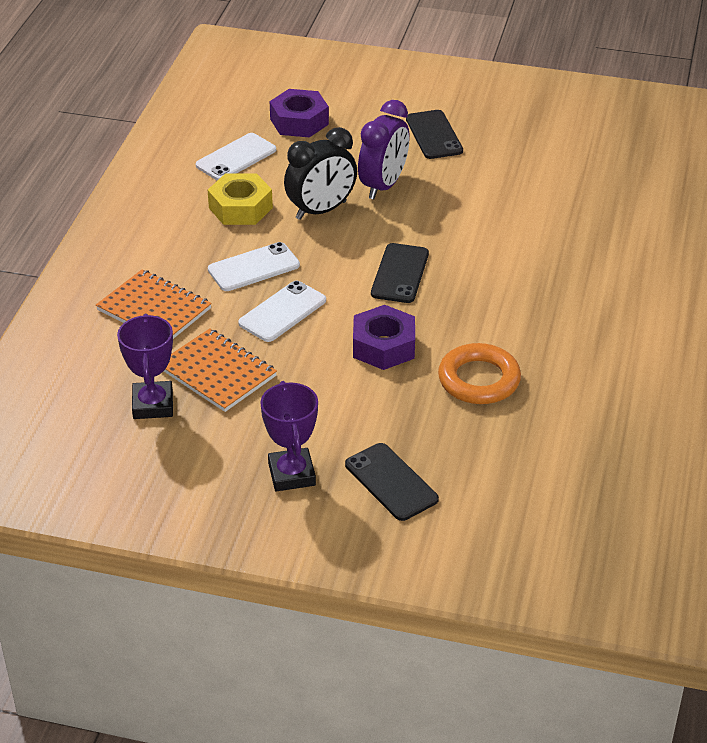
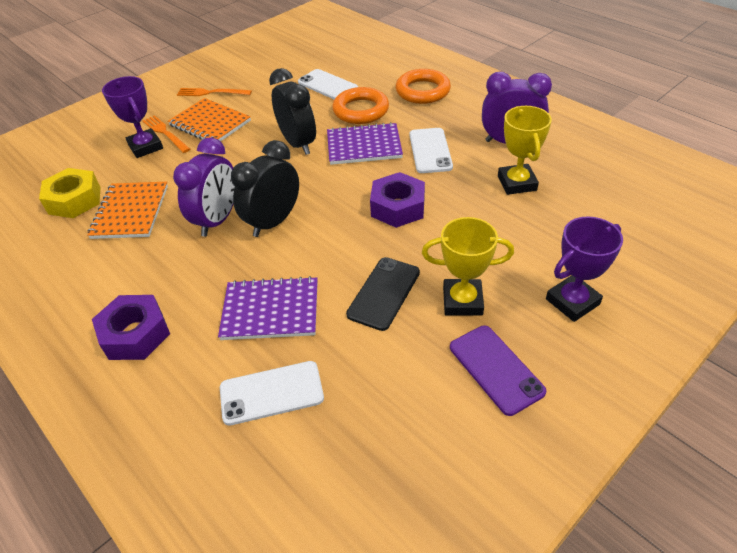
black clock: [284,127,357,220] = 1 -> [231,140,299,237] [269,68,316,155] = 2
black phone: [345,443,439,521] [371,243,429,303] [406,110,463,159] = 3 -> [346,257,420,331] = 1
orange fork: none = 0 -> [142,115,190,153] [177,88,252,96] = 2
orange ring: [438,343,521,404] = 1 -> [332,87,389,124] [396,69,451,104] = 2
purple clock: [358,100,410,199] = 1 -> [173,138,235,237] [482,71,552,144] = 2
purple notebook: none = 0 -> [218,276,318,340] [327,122,403,165] = 2
purple phone: none = 0 -> [450,325,546,416] = 1
yellow trophy: none = 0 -> [422,217,514,316] [498,106,552,195] = 2

